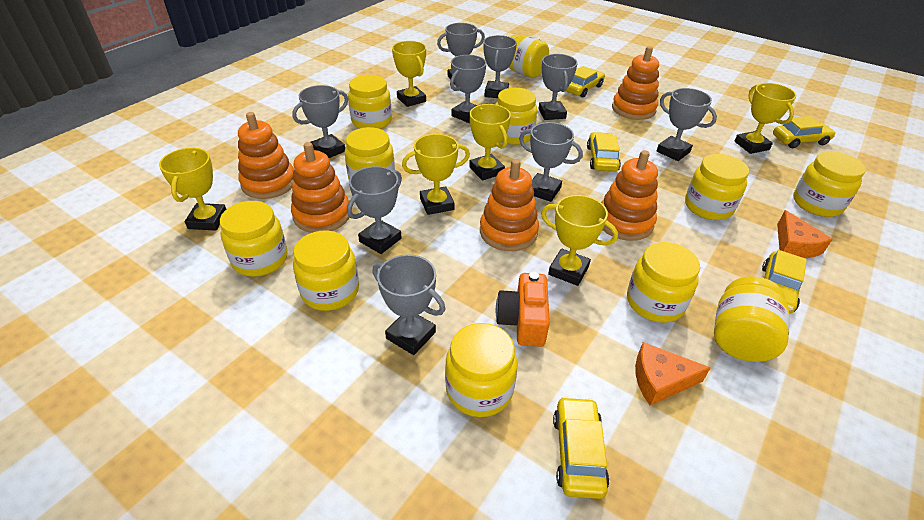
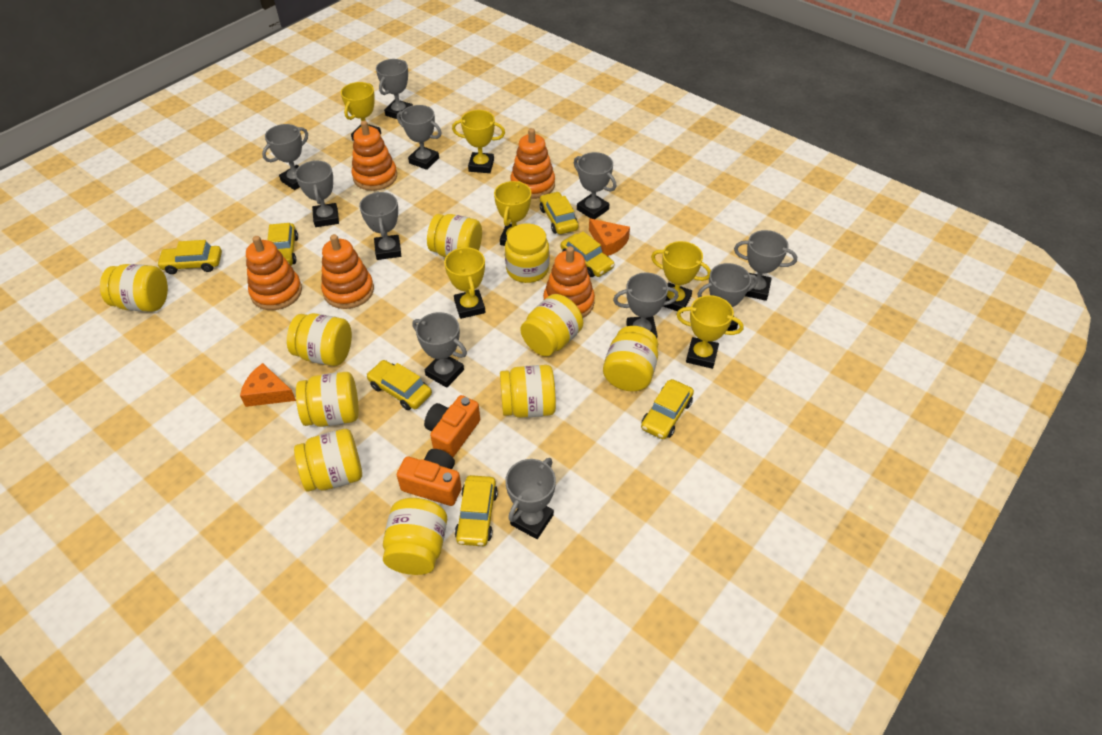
grey trophy: [292,85,348,158] [347,166,402,254] [372,254,445,355] [437,23,485,85] [450,55,487,123] [483,35,517,98] [519,122,583,202] [538,54,578,120] [657,88,717,161] = 9 -> [262,124,308,190] [295,161,339,227] [359,192,401,260] [376,59,413,119] [397,105,442,170] [413,312,467,388] [505,458,556,539] [574,152,616,219] [613,273,679,338] [697,263,758,331] [734,230,797,301] = 11
orange camera: [496,272,550,347] = 1 -> [397,449,462,506] [424,395,480,457] = 2
yellow car: [553,396,609,499] [566,66,605,98] [587,132,621,172] [762,250,807,313] [773,116,836,148] = 5 -> [157,240,222,274] [267,223,298,266] [367,360,432,410] [455,475,498,546] [540,192,579,234] [561,232,615,277] [641,379,694,439] = 7
yellow jar: [220,201,287,276] [293,230,359,311] [345,127,395,179] [348,75,392,129] [445,323,518,417] [496,88,537,145] [509,35,549,78] [627,242,700,323] [685,154,749,220] [714,276,790,362] [793,151,865,217] = 11 -> [100,264,168,312] [287,313,352,366] [294,429,362,492] [296,372,359,427] [383,498,447,575] [427,214,482,257] [500,365,556,418] [505,223,549,283] [520,294,583,356] [603,326,658,391] = 10

